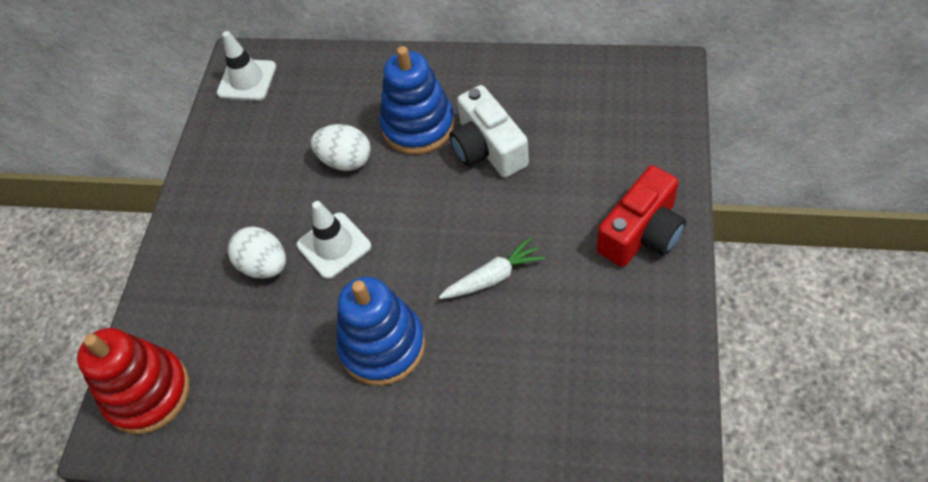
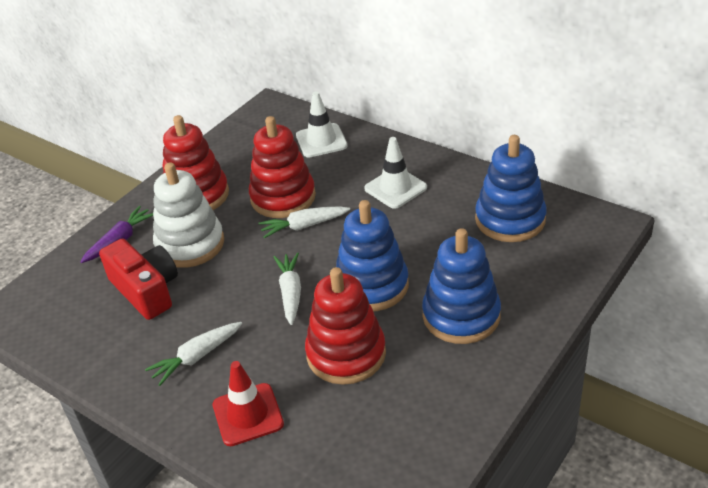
blue stacking toy: [336,277,425,386] [380,46,455,155] = 2 -> [336,200,409,311] [422,228,501,344] [475,135,547,242] = 3
purple carrot: none = 0 -> [80,206,153,263] = 1
red stacking toy: [77,328,190,434] = 1 -> [163,115,229,210] [249,116,316,218] [305,267,386,385] = 3
red traffic cone: none = 0 -> [213,361,284,446] = 1
white camera: [449,85,529,178] = 1 -> none = 0
white carrot: [439,237,546,299] = 1 -> [145,322,242,386] [259,206,350,238] [274,252,301,325] = 3
white egg: [228,227,286,279] [311,124,371,171] = 2 -> none = 0
white stacking toy: none = 0 -> [153,162,224,268] = 1

